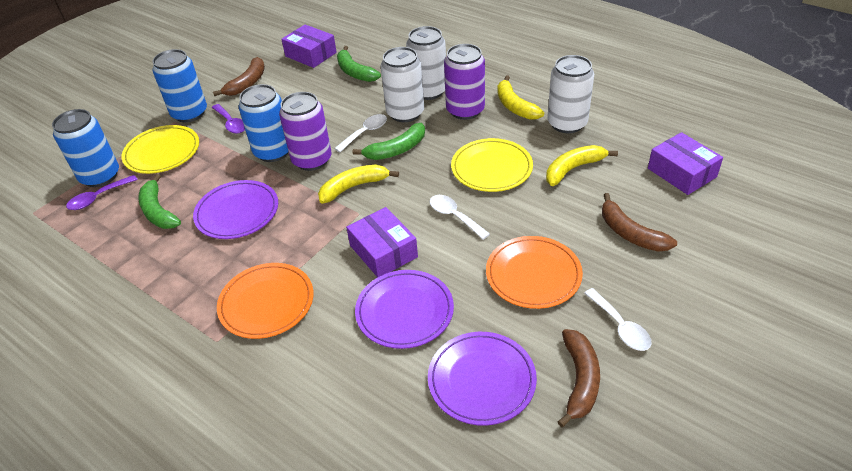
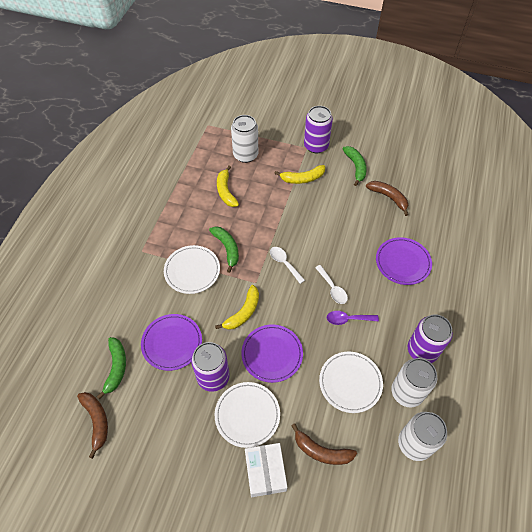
blue can: [52,109,119,187] [152,49,207,122] [239,84,289,162] = 3 -> none = 0
orange plate: [217,263,314,339] [486,236,583,309] = 2 -> none = 0
purple box: [281,25,337,68] [346,207,418,278] [648,132,723,195] = 3 -> none = 0
purple can: [279,92,332,171] [444,44,485,120] = 2 -> [191,342,230,392] [304,106,333,153] [408,314,453,363] = 3
purple spoon: [66,175,138,210] [212,104,245,134] = 2 -> [327,311,379,325] = 1
white box: none = 0 -> [245,443,287,497] = 1
white plate: none = 0 -> [164,245,220,294] [215,382,280,448] [319,352,383,413] = 3
white spoon: [334,114,387,152] [430,195,490,240] [584,288,652,351] = 3 -> [270,247,305,284] [315,265,348,304] = 2
yellow plate: [122,125,199,174] [451,138,533,192] = 2 -> none = 0

